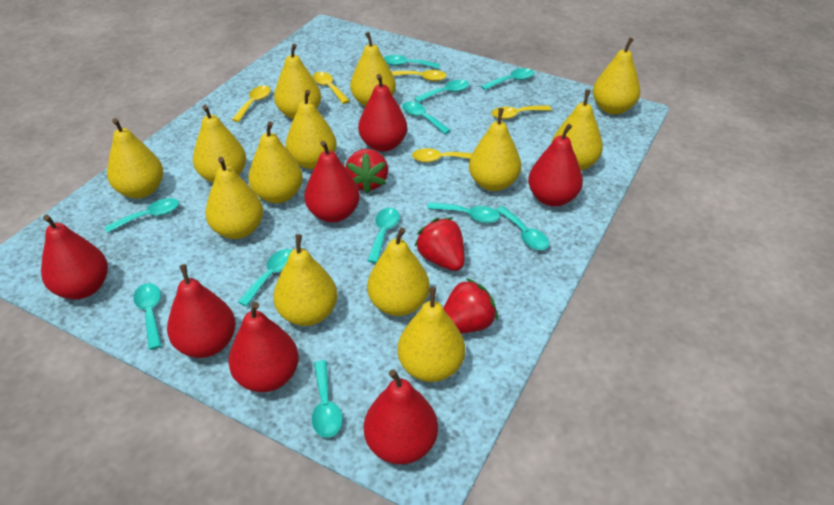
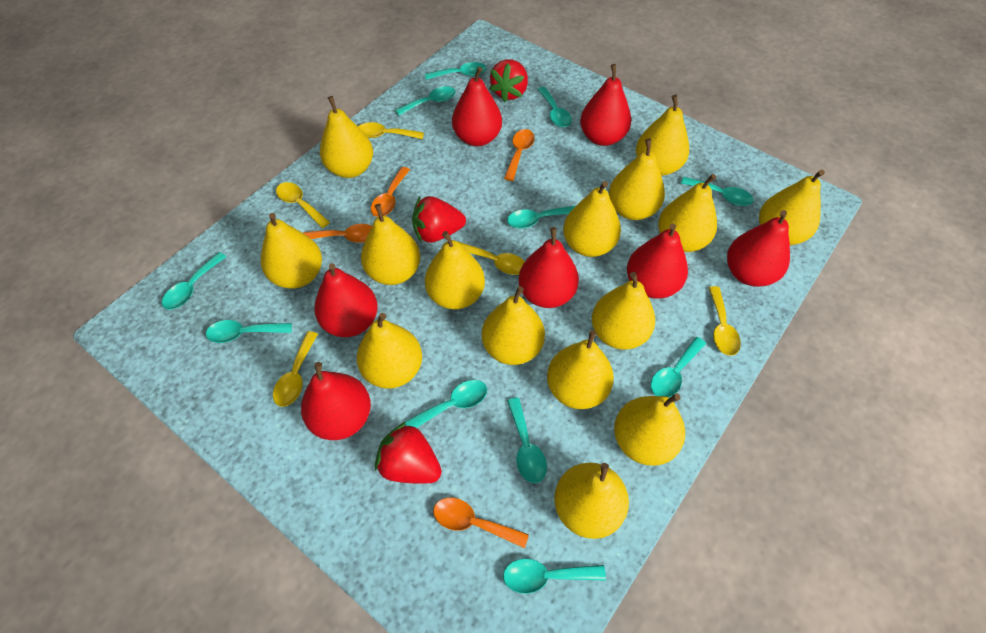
orange spoon: none = 0 -> [303,224,372,243] [371,167,410,217] [433,498,529,548] [504,129,535,181] = 4
yellow pear: [107,118,163,199] [193,105,246,183] [205,157,263,239] [248,121,303,203] [273,234,338,326] [274,44,321,119] [286,90,337,169] [350,32,396,106] [367,227,430,316] [398,287,465,382] [469,108,521,191] [552,90,603,171] [593,38,640,114] = 13 -> [261,213,322,289] [320,96,373,178] [357,313,422,388] [361,204,420,285] [425,231,485,309] [482,286,545,365] [547,330,614,409] [554,463,629,539] [563,181,621,257] [592,272,655,350] [609,138,665,220] [614,393,685,466] [636,95,689,176] [658,174,717,252] [759,170,825,245] = 15

